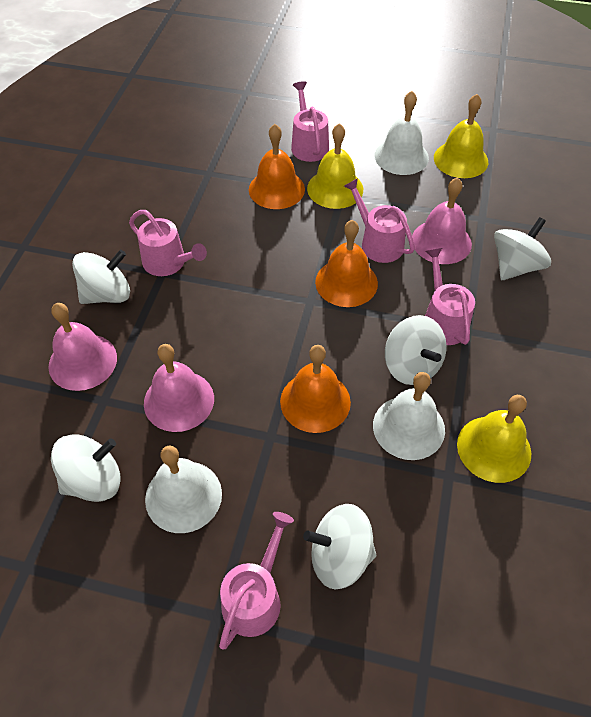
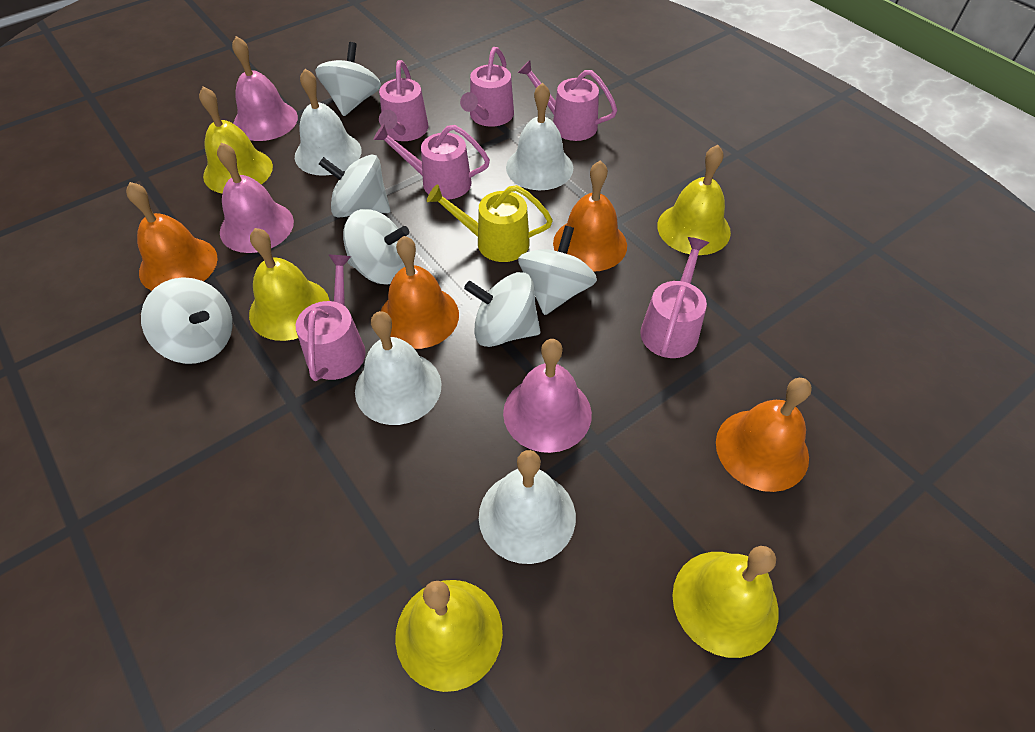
orange bell: [249,124,305,209] [280,345,351,433] [315,220,378,307] = 3 -> [126,182,218,291] [381,236,459,349] [553,161,627,272] [716,378,812,492] = 4
pink watering can: [129,210,207,276] [219,512,294,650] [291,81,329,162] [344,178,415,263] [425,248,475,345] = 5 -> [296,255,366,381] [373,124,490,200] [379,60,428,141] [460,47,514,127] [518,60,617,141] [640,237,709,358] = 6
white bell: [145,446,222,533] [373,372,445,460] [375,91,429,175] = 3 -> [295,69,362,176] [355,311,442,425] [479,450,576,564] [506,83,573,190] = 4
white spinning top: [51,434,121,502] [72,250,130,304] [303,504,376,590] [385,315,447,385] [494,217,551,280] = 5 -> [141,277,233,364] [315,42,381,116] [319,154,391,218] [343,209,409,284] [464,272,541,347] [518,226,597,315] = 6
yellow bell: [307,123,363,209] [434,94,488,178] [457,395,531,483] = 3 -> [199,86,273,194] [249,228,330,341] [395,580,503,692] [657,145,731,255] [673,546,779,658] = 5
yellow watering can: none = 0 -> [427,184,553,262] = 1

